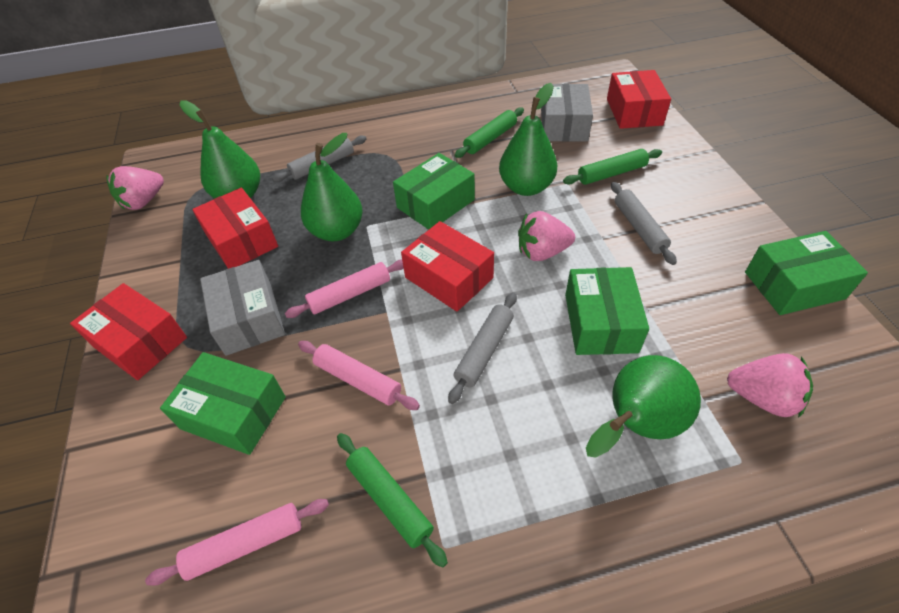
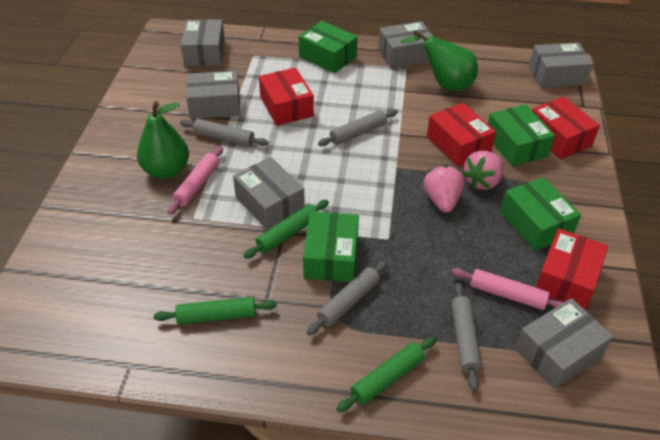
green pear: [179,101,260,198] [301,133,363,241] [499,83,557,196] [586,355,701,458] = 4 -> [137,101,189,179] [400,30,478,91] = 2
grey box: [200,260,285,356] [541,84,593,142] = 2 -> [181,19,225,66] [186,71,240,119] [233,157,305,230] [378,21,432,68] [515,298,613,389] [529,42,593,88] = 6
grey rolling pin: [272,135,367,182] [448,292,517,404] [611,182,677,265] = 3 -> [180,119,269,147] [307,260,388,336] [318,109,398,146] [451,283,482,391] = 4
pink rolling pin: [145,499,329,586] [285,260,404,318] [298,341,420,410] = 3 -> [167,146,223,215] [452,268,564,310] = 2
pink strawberry: [106,166,164,210] [518,211,575,261] [727,353,813,418] = 3 -> [423,165,464,213] [462,151,503,190] = 2

